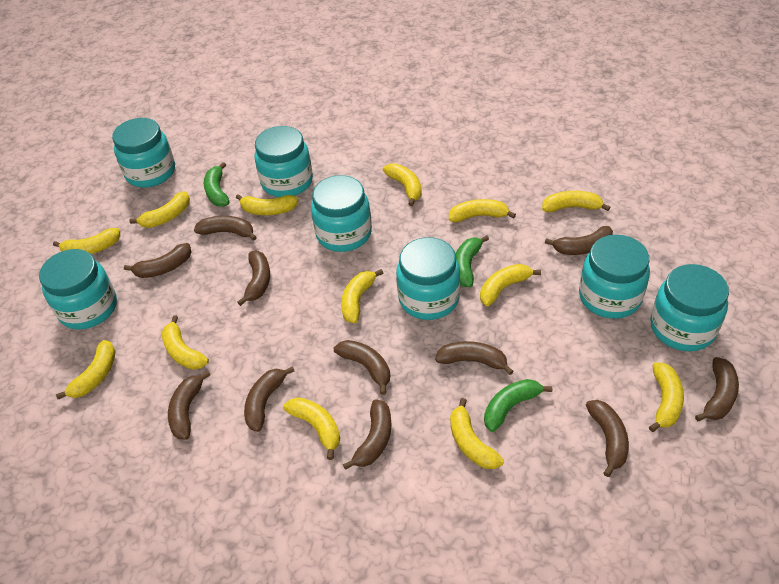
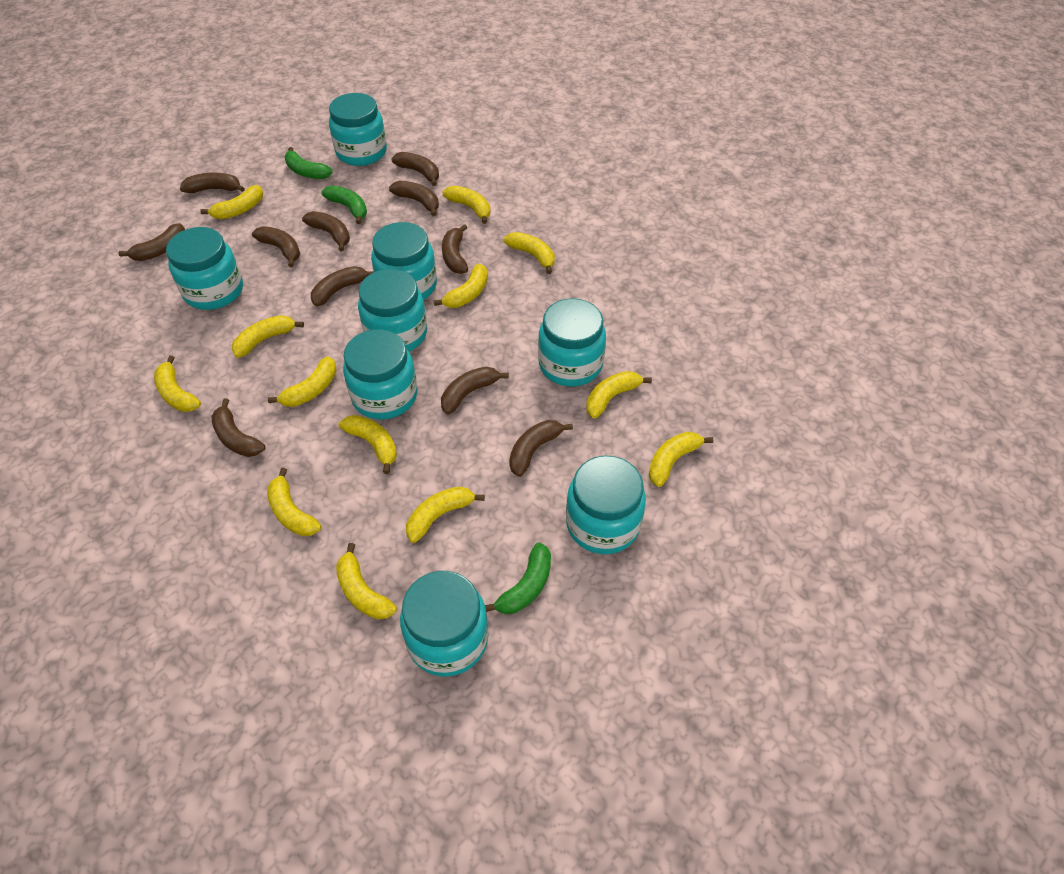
turquoise jar: [39,249,117,330] [112,118,175,188] [255,126,313,197] [311,175,372,252] [396,237,460,320] [579,235,650,319] [650,264,729,351] = 7 -> [166,227,243,310] [329,93,387,166] [343,329,418,420] [358,269,427,351] [371,222,437,300] [400,571,489,677] [538,298,606,386] [566,456,646,554] = 8

